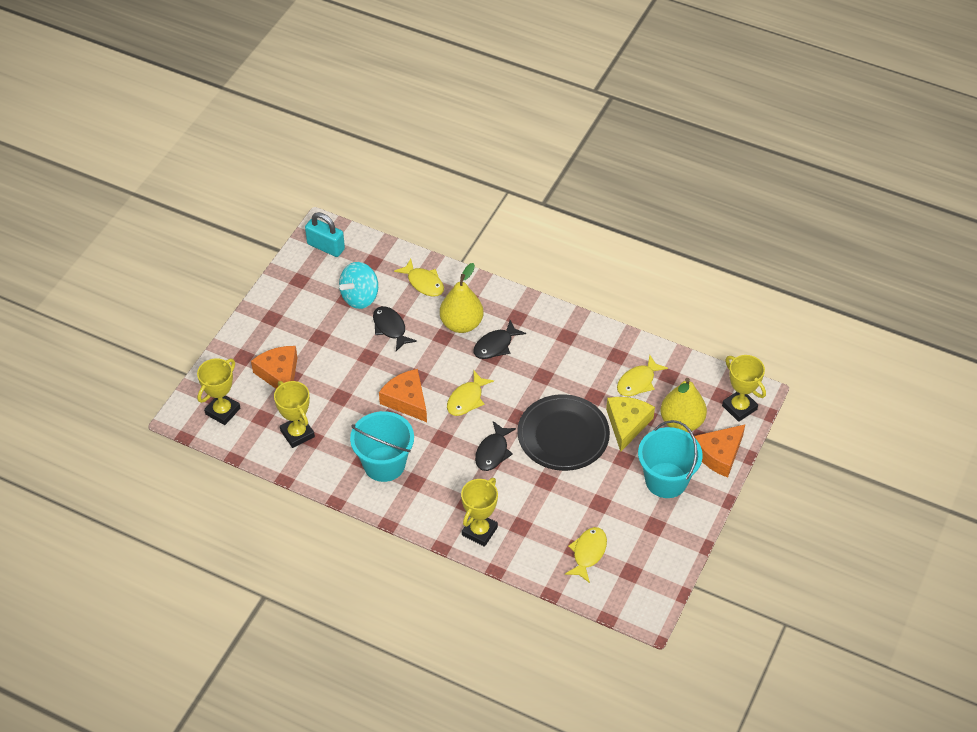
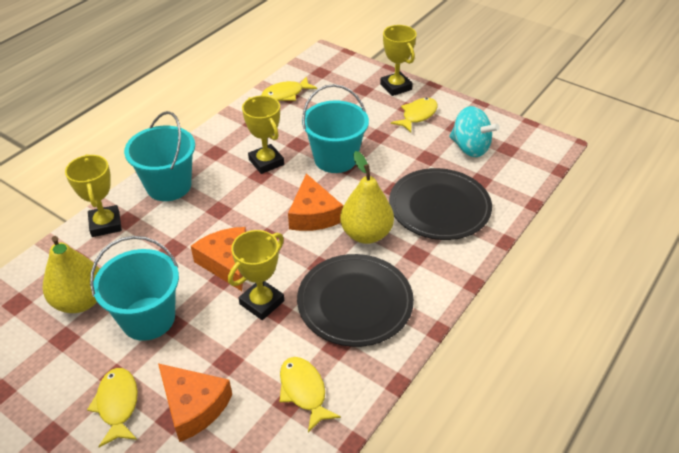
black fish: [373,306,417,351] [473,320,526,359] [475,421,516,471] = 3 -> none = 0
black plate: [517,394,610,471] = 1 -> [297,254,414,347] [389,168,492,240] = 2
turquoise bucket: [350,411,414,482] [638,420,703,498] = 2 -> [90,236,179,341] [124,111,195,201] [302,84,369,173] = 3
turquoise padlock: [305,212,345,257] = 1 -> none = 0
yellow cheese: [606,397,655,452] = 1 -> none = 0

